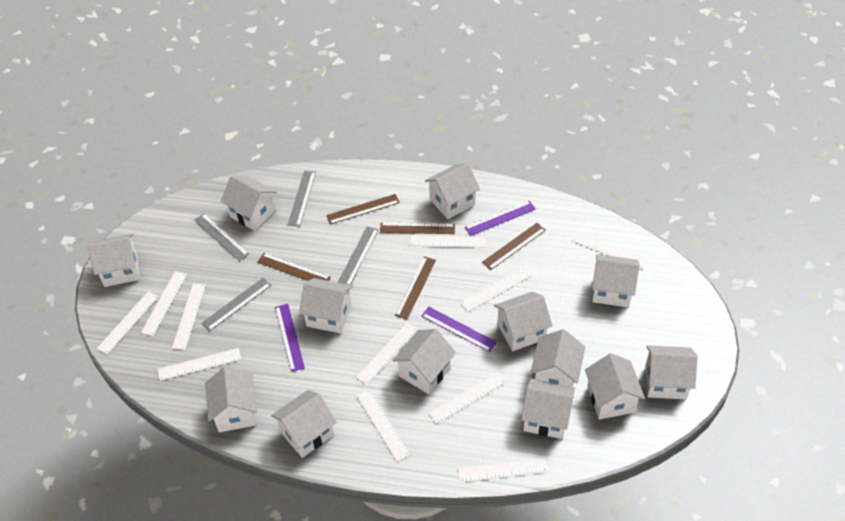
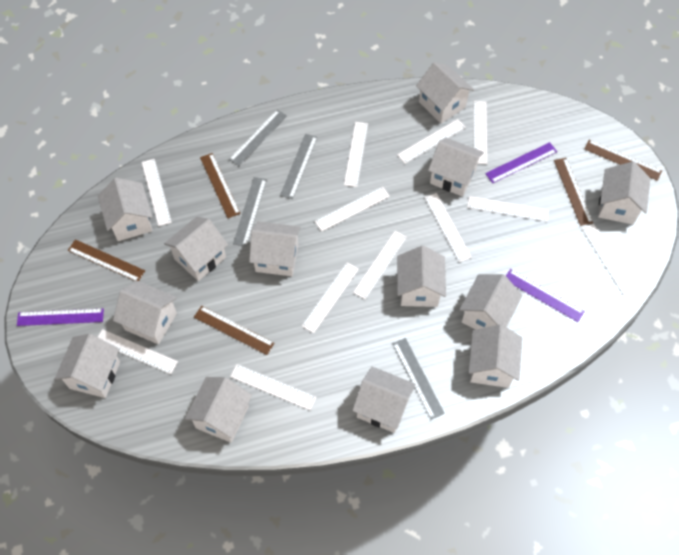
white ruler: [97,291,159,354] [141,271,187,336] [158,348,241,381] [172,283,206,350] [356,322,418,385] [356,389,410,462] [410,235,486,248] [429,372,506,424] [458,458,548,482] [460,267,531,312] [572,232,648,269] = 11 -> [98,329,178,374] [142,159,172,226] [230,364,316,410] [302,262,359,333] [315,187,390,232] [344,122,368,187] [353,231,407,299] [397,119,466,164] [424,193,472,262] [467,196,549,222] [474,101,487,164] [582,224,636,296] = 12

